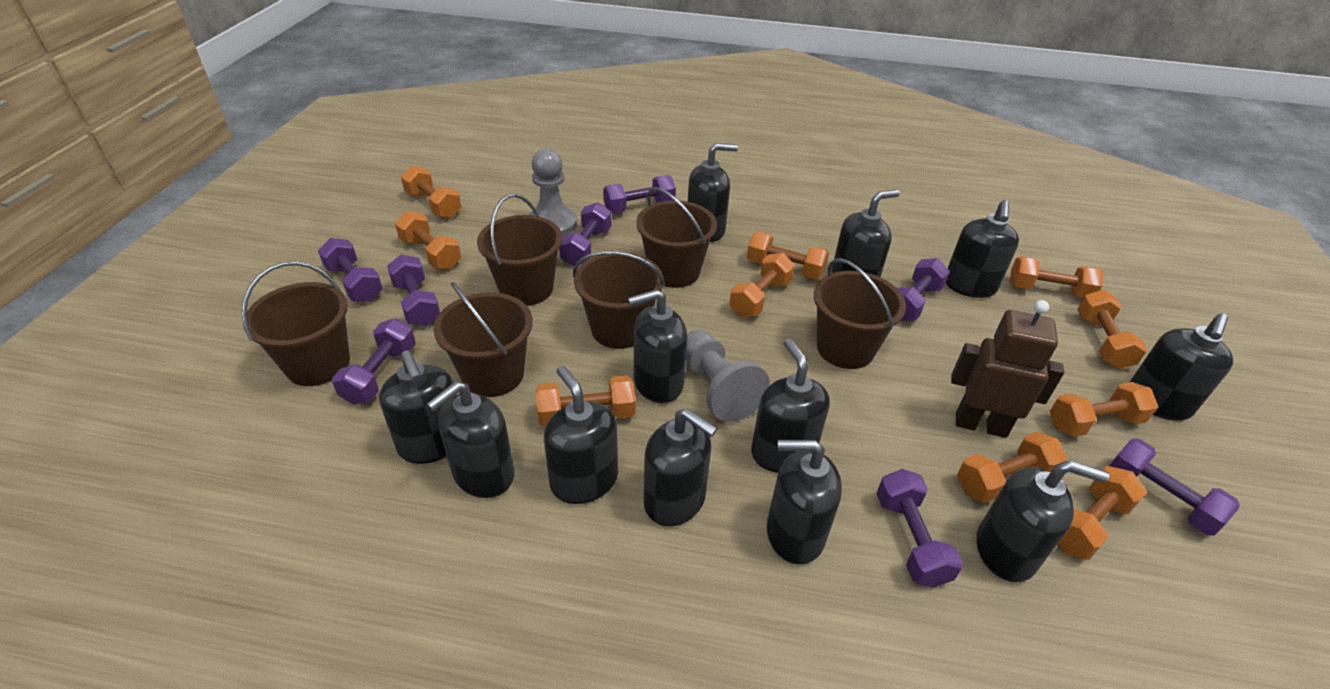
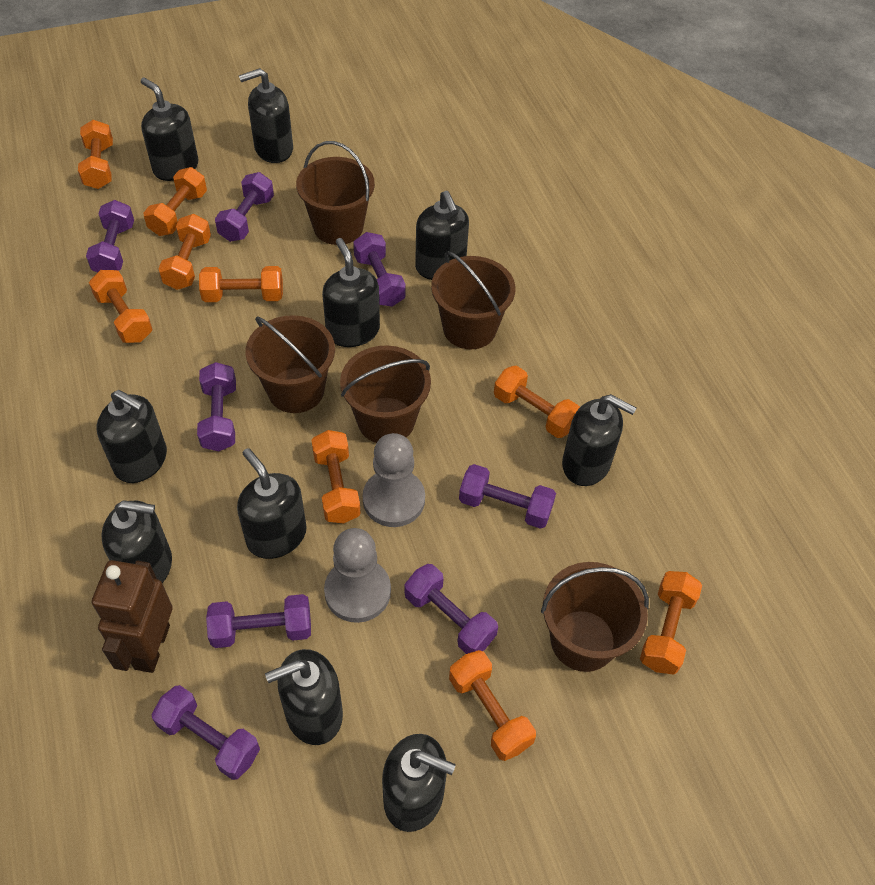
black soap dispenser: [379,350,455,464] [427,381,514,498] [544,366,618,504] [628,289,687,403] [644,408,718,526] [688,143,738,242] [751,339,830,473] [767,440,842,564] [831,189,900,277] [946,200,1019,298] [977,460,1109,582] [1130,313,1233,421] = 12 -> [97,390,167,483] [102,500,172,583] [141,77,198,181] [237,448,307,559] [239,68,293,163] [265,649,343,745] [322,238,380,347] [382,734,456,832] [415,191,469,280] [562,394,636,486] = 10
brown bucket: [242,261,350,386] [434,282,533,397] [477,194,563,306] [573,251,665,349] [636,187,717,288] [814,258,906,369] = 6 -> [246,315,335,413] [296,141,375,245] [340,345,431,443] [431,251,515,349] [541,562,649,672] = 5
orange dumbbell: [395,211,461,269] [401,166,461,218] [536,375,636,427] [729,253,795,317] [747,231,829,280] [957,431,1067,503] [1010,256,1103,298] [1050,382,1158,437] [1058,466,1147,560] [1077,290,1147,369] = 10 -> [78,120,113,189] [89,270,153,343] [144,167,207,236] [158,214,211,290] [199,266,283,302] [312,430,361,524] [449,650,536,761] [494,366,580,438] [640,571,702,675] = 9

